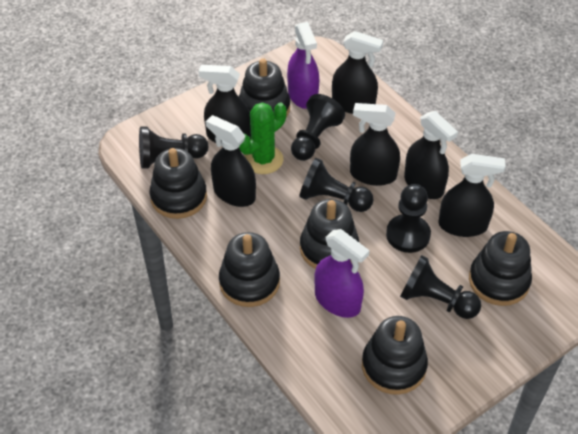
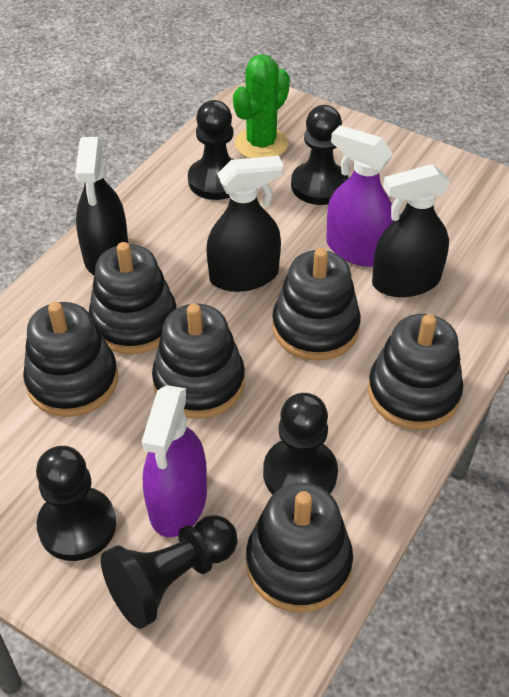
black spray bottle: [199,65,251,143] [206,115,256,207] [332,31,383,114] [350,103,400,186] [404,111,458,199] [438,154,506,237] = 6 -> [75,137,128,275] [206,156,284,292] [372,164,450,297] = 3

